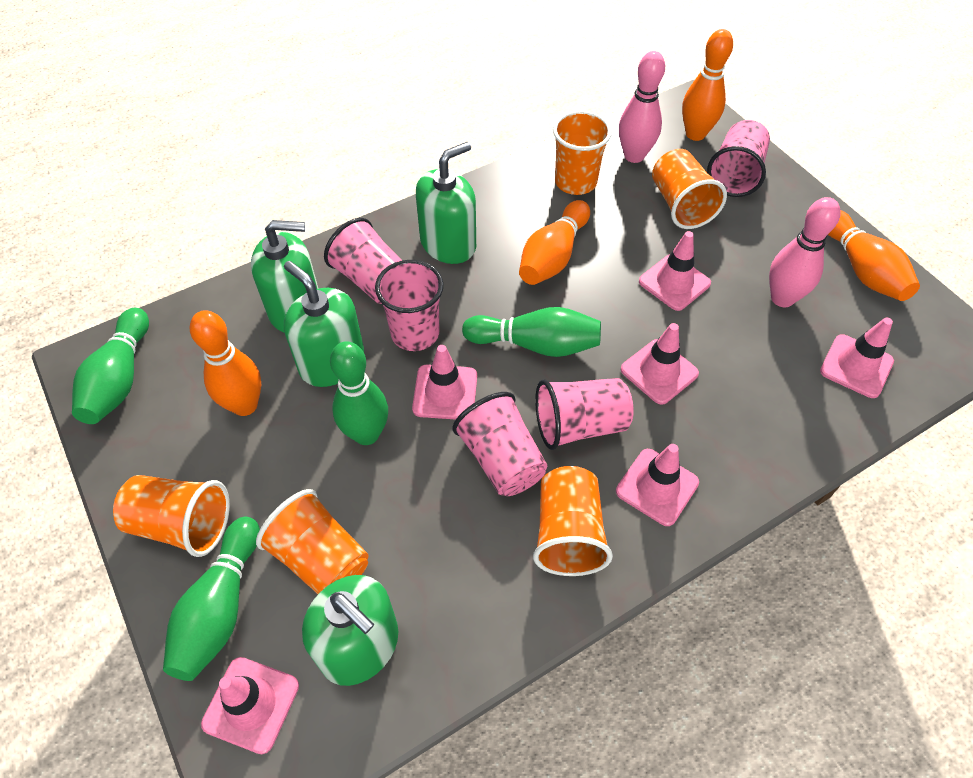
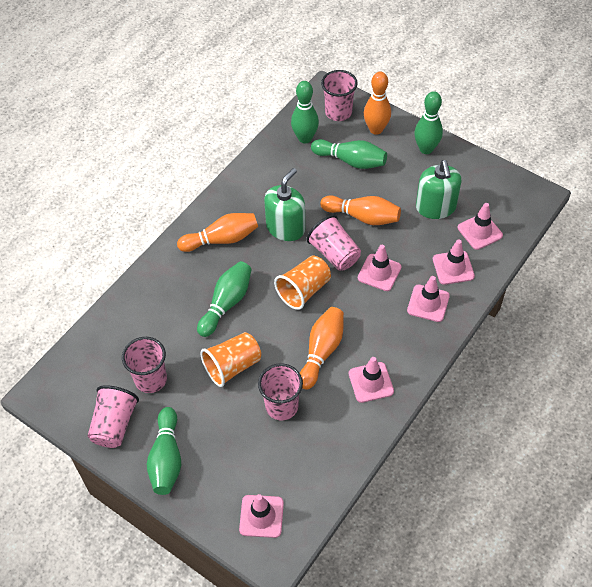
green bowling pin: [72,308,149,424] [163,517,260,681] [330,341,388,445] [462,307,601,357] = 4 -> [147,407,181,495] [197,261,252,337] [291,81,319,144] [311,139,387,169] [414,91,443,154] = 5
green soap dispenser: [251,220,319,332] [284,261,364,387] [302,575,398,686] [416,142,476,264] = 4 -> [264,168,305,241] [416,160,462,219] = 2
orange cup: [113,475,230,557] [256,489,369,594] [533,466,613,576] [553,111,612,195] [652,149,727,229] = 5 -> [200,332,261,387] [274,255,331,310] = 2
pink bowling pin: [619,51,665,163] [769,197,841,307] = 2 -> none = 0

